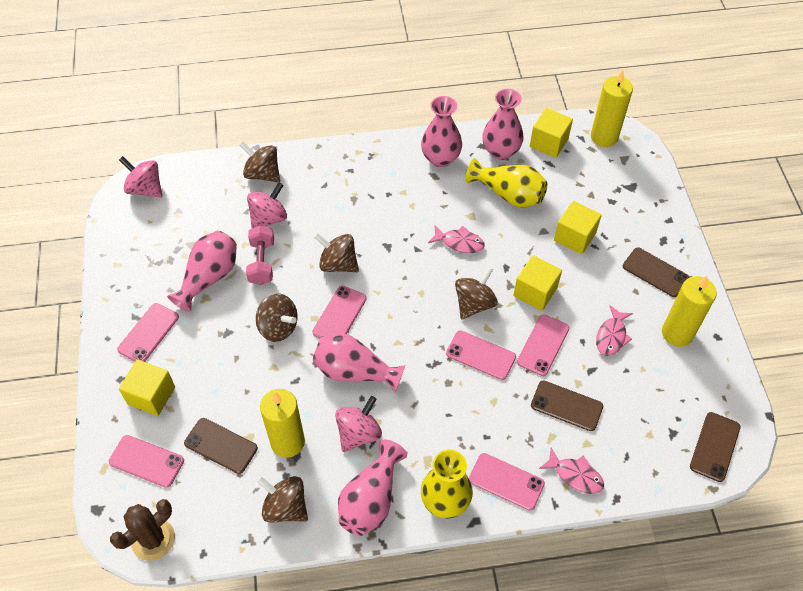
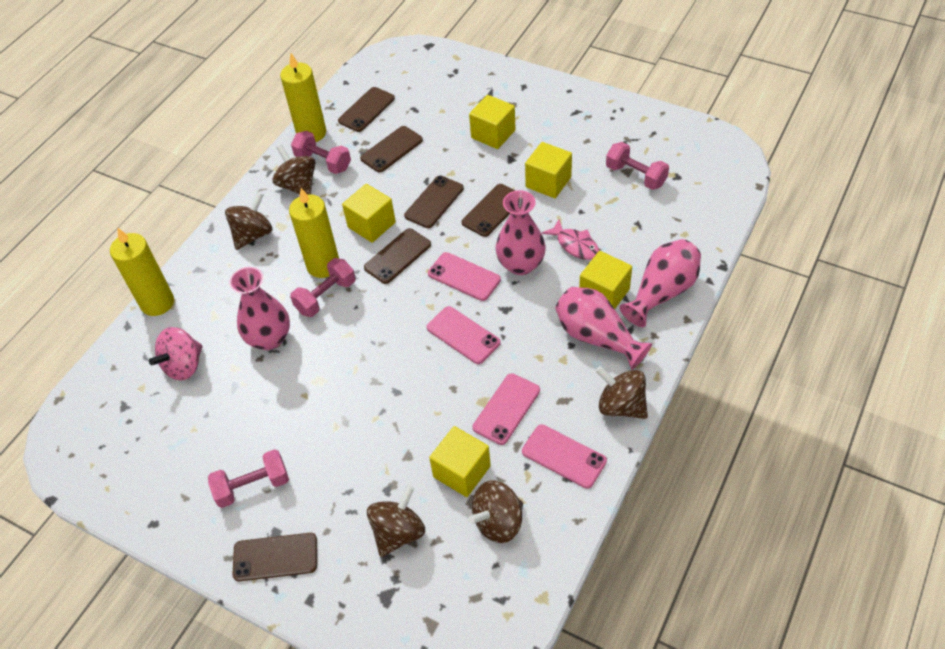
brown cactus: [110,499,175,561] = 1 -> none = 0
brown phone: [184,418,258,474] [531,380,603,431] [623,247,689,297] [690,412,741,482] = 4 -> [232,533,317,581] [338,87,395,132] [360,126,423,173] [364,228,431,284] [404,176,464,228] [462,184,515,237] = 6
pink dumbbell: [246,225,274,285] = 1 -> [208,449,289,508] [290,258,356,317] [291,131,351,174] [606,142,669,190] = 4
pink fish: [428,225,485,253] [539,448,604,494] [596,305,633,356] = 3 -> [542,219,599,260] = 1
pink phone: [109,435,184,488] [117,303,179,362] [312,286,367,338] [446,330,516,380] [469,453,545,511] [517,314,570,376] = 6 -> [427,306,501,364] [428,252,501,301] [472,373,540,445] [522,424,607,489] = 4
pink spinning top: [119,156,162,198] [247,182,287,228] [335,396,382,452] = 3 -> [149,327,203,381] = 1
pink vase: [167,231,237,312] [313,333,405,393] [338,440,407,536] [421,96,462,167] [482,89,523,160] = 5 -> [229,267,290,350] [496,190,546,275] [555,287,652,370] [620,239,701,327] = 4
yellow cube: [119,360,175,416] [513,255,562,311] [530,108,573,158] [554,201,602,254] = 4 -> [342,184,396,243] [429,426,491,497] [469,95,516,149] [525,142,572,198] [579,251,632,309] = 5
yellow vase: [421,450,473,518] [466,158,547,208] = 2 -> none = 0

